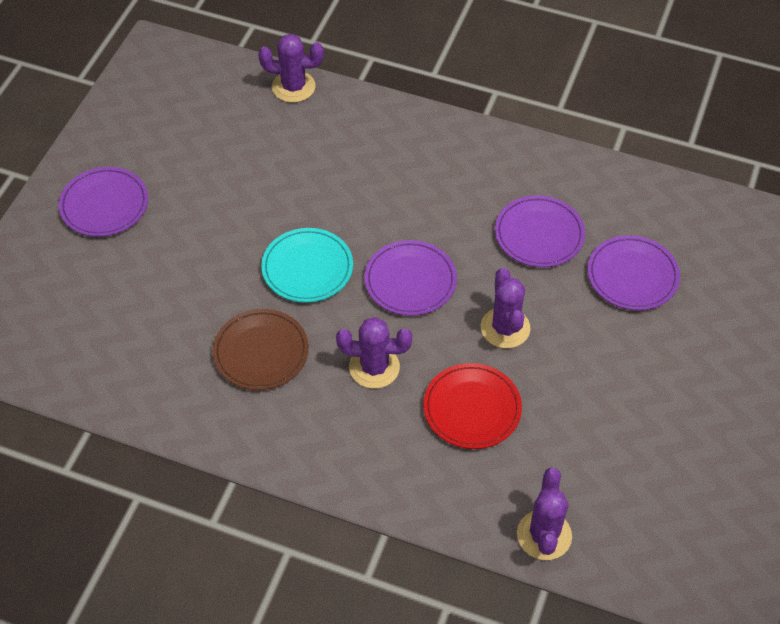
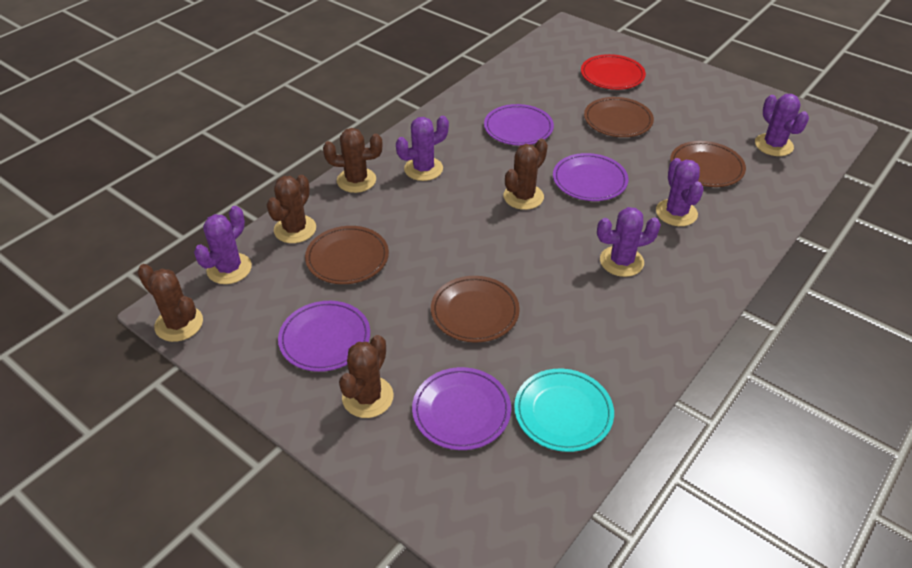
brown cactus: none = 0 -> [137,264,203,342] [267,175,316,243] [323,128,382,193] [339,335,394,418] [504,139,548,210] = 5
brown plate: [213,309,309,390] = 1 -> [305,226,389,284] [431,276,520,342] [584,97,654,137] [670,141,746,187] = 4
purple cactus: [258,34,324,103] [336,317,412,389] [481,268,531,348] [517,468,572,560] = 4 -> [194,206,252,284] [396,116,449,181] [597,207,661,277] [656,158,703,226] [755,94,809,156] = 5

